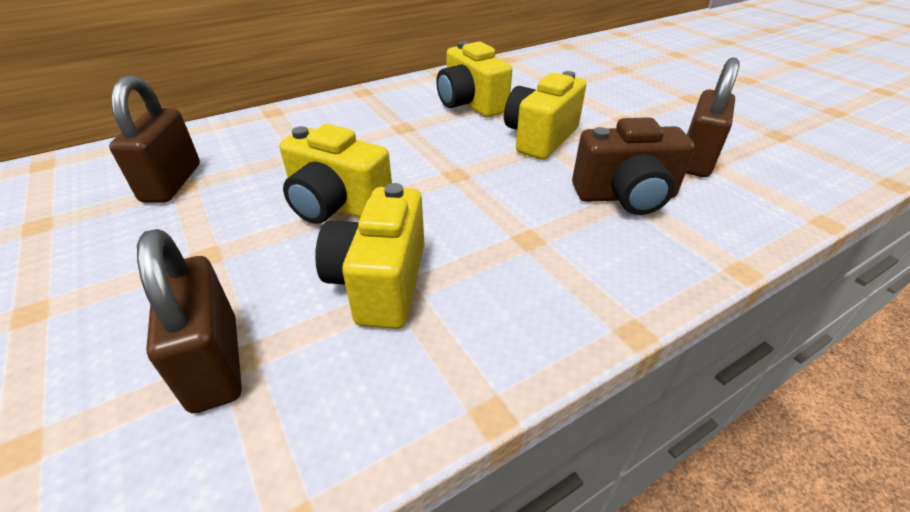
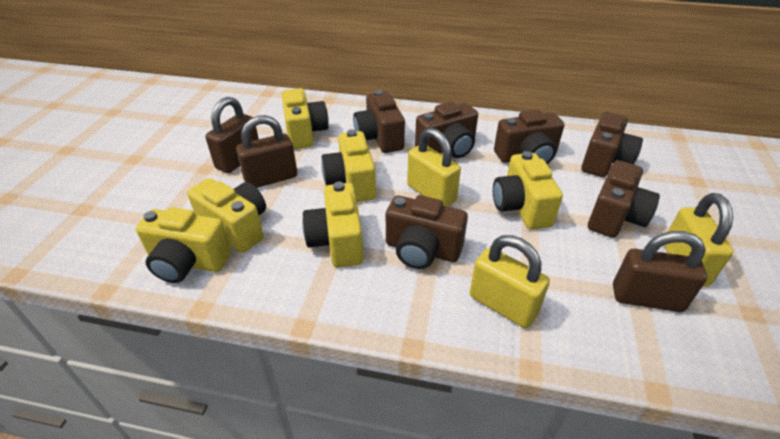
brown camera: [572,117,695,215] = 1 -> [353,90,405,153] [386,195,468,269] [415,102,478,158] [494,109,564,164] [581,112,643,177] [588,160,660,238] = 6
yellow camera: [280,124,392,224] [315,183,424,329] [436,41,512,118] [504,71,586,160] = 4 -> [136,207,232,283] [187,178,266,253] [282,88,329,149] [302,182,363,267] [321,130,376,202] [493,151,563,229] = 6
yellow padlock: none = 0 -> [407,128,461,206] [470,235,550,328] [664,193,733,287] = 3

